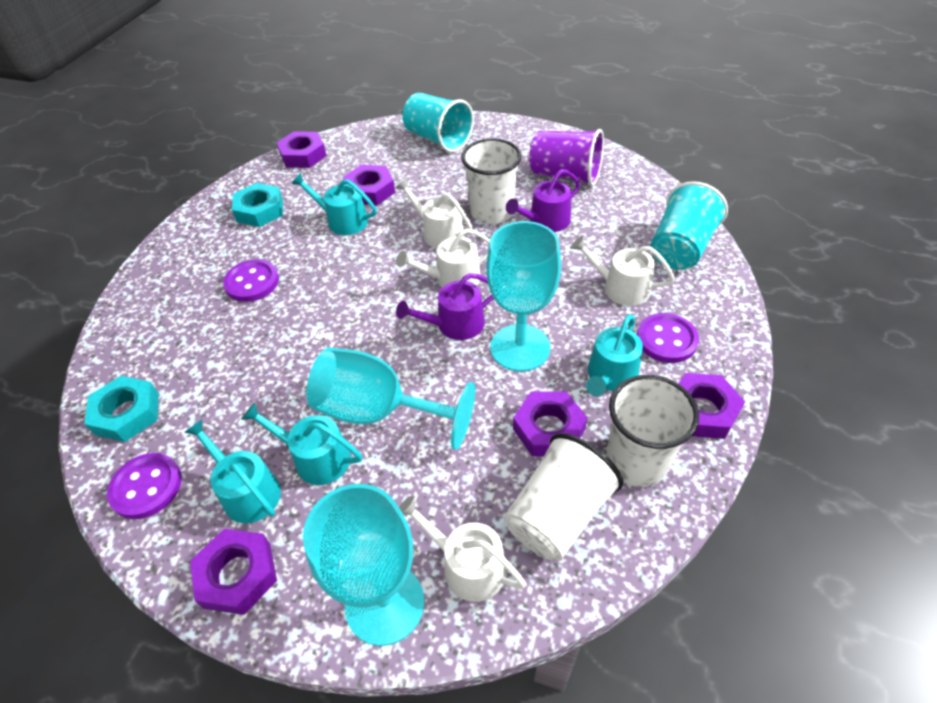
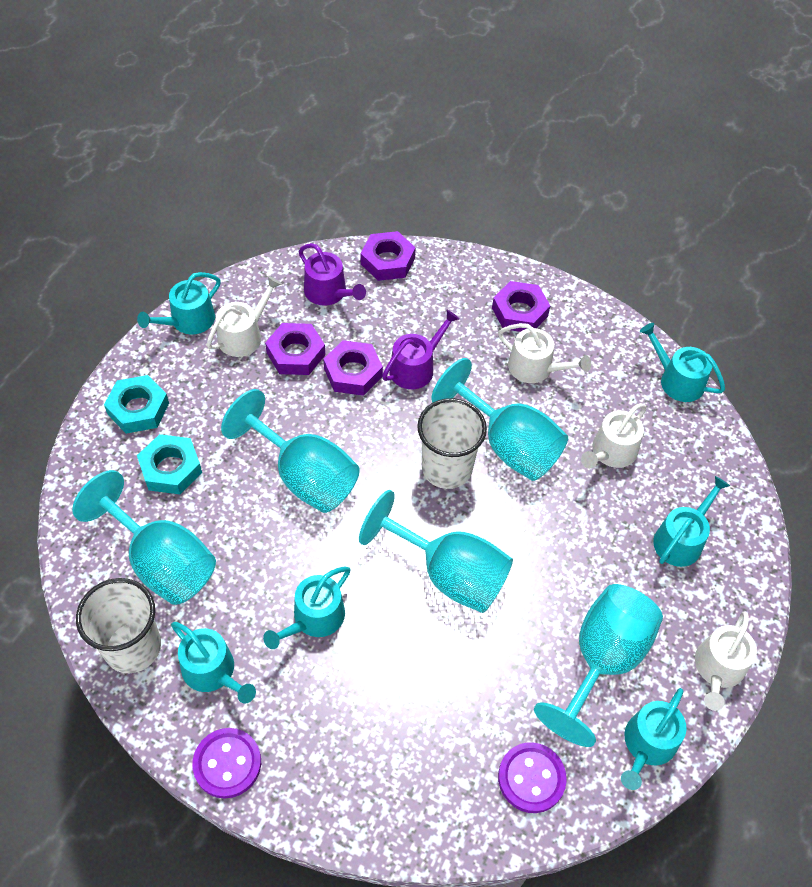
purple button: [107,453,182,519] [223,260,279,302] [637,313,699,363] = 3 -> [192,728,261,798] [498,742,567,813] = 2
purple cup: [529,129,604,186] = 1 -> none = 0
purple nut: [190,529,277,615] [277,131,327,168] [343,165,395,205] [513,392,588,456] [678,373,745,439] = 5 -> [265,323,325,375] [323,340,383,396] [361,231,416,281] [492,281,550,332] = 4
turquoise cup: [403,93,474,152] [651,181,728,270] = 2 -> none = 0
turquoise goblet: [303,484,424,646] [307,347,476,450] [486,221,561,372] = 3 -> [72,470,216,605] [221,389,360,513] [359,490,513,613] [431,358,568,481] [534,584,663,747] = 5
turquoise watering can: [184,420,281,523] [242,403,362,485] [292,173,377,235] [586,315,643,396] = 4 -> [137,272,221,334] [171,622,256,704] [263,567,350,649] [621,688,687,790] [640,323,725,402] [653,476,730,567] = 6
white cup: [461,138,522,224] [504,433,623,560] [606,375,699,487] = 3 -> [76,578,161,673] [417,398,487,489] = 2

